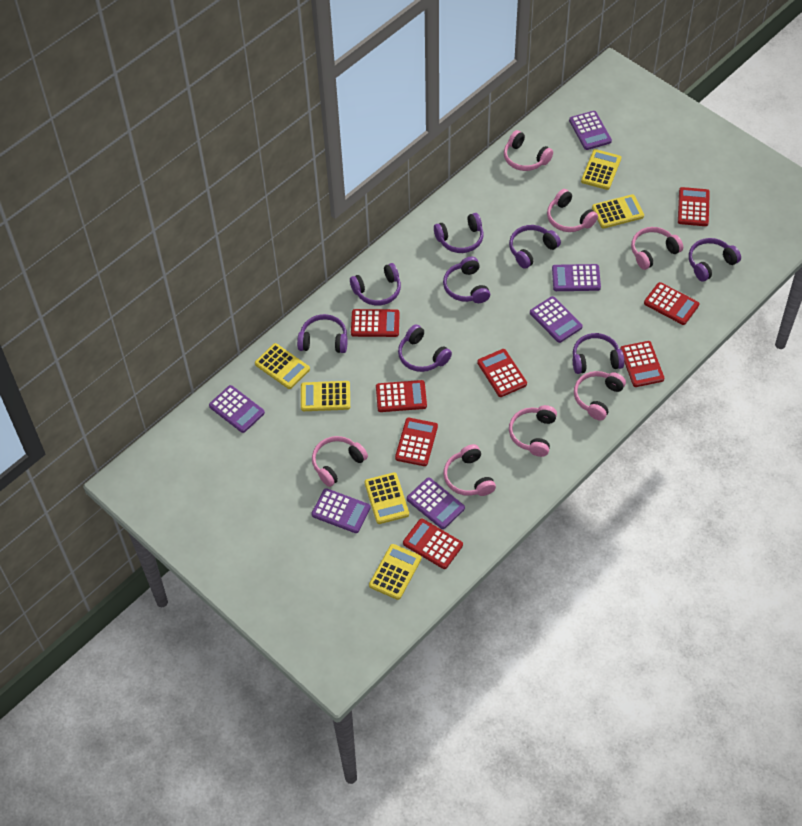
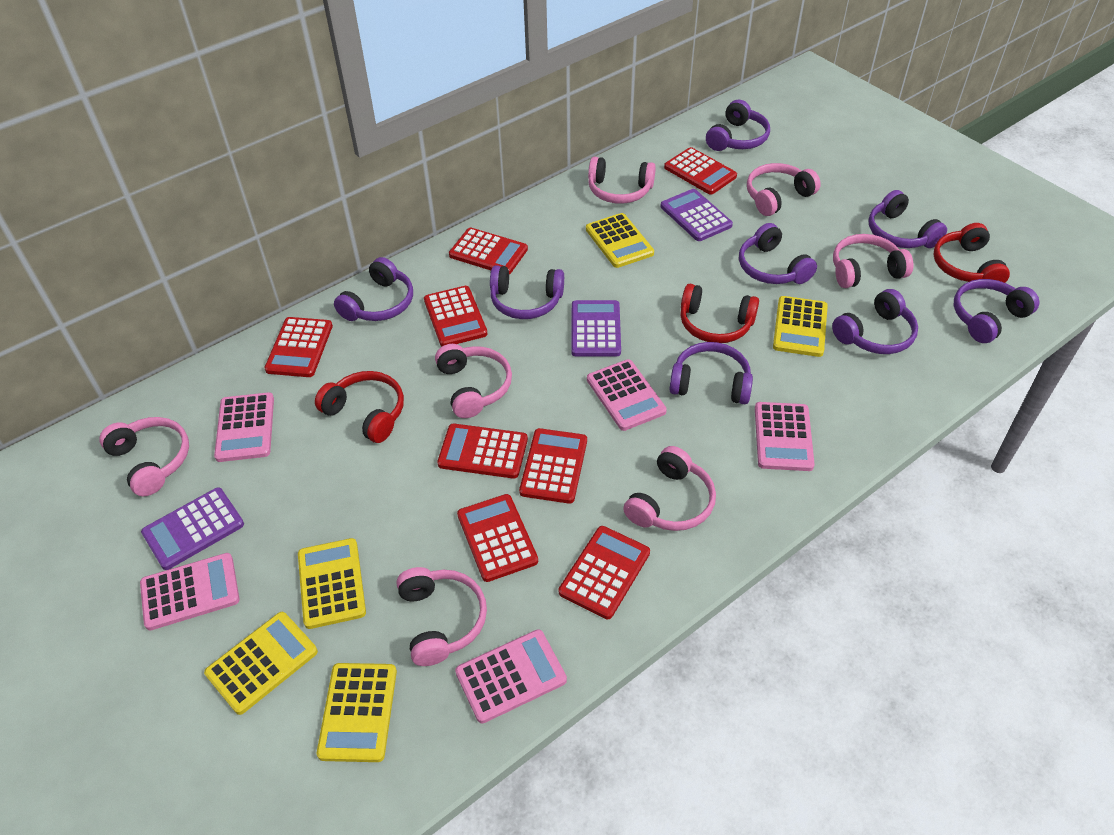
pink calculator: none = 0 -> [140,553,240,630] [214,392,274,462] [455,629,567,723] [587,359,667,431] [755,402,815,471] = 5
purple calculator: [209,385,265,433] [311,488,371,533] [407,477,465,529] [530,296,582,343] [552,264,601,291] [569,111,612,150] = 6 -> [141,487,244,570] [571,300,621,356] [660,189,733,241] = 3
red headphones: none = 0 -> [315,371,404,443] [680,284,759,343] [933,223,1010,283] = 3
yellow calculator: [255,343,310,389] [301,381,350,411] [364,472,409,524] [369,544,421,600] [581,149,621,190] [592,194,644,229] = 6 -> [204,612,318,715] [298,538,366,629] [317,663,397,762] [586,213,654,268] [773,296,828,357] = 5

